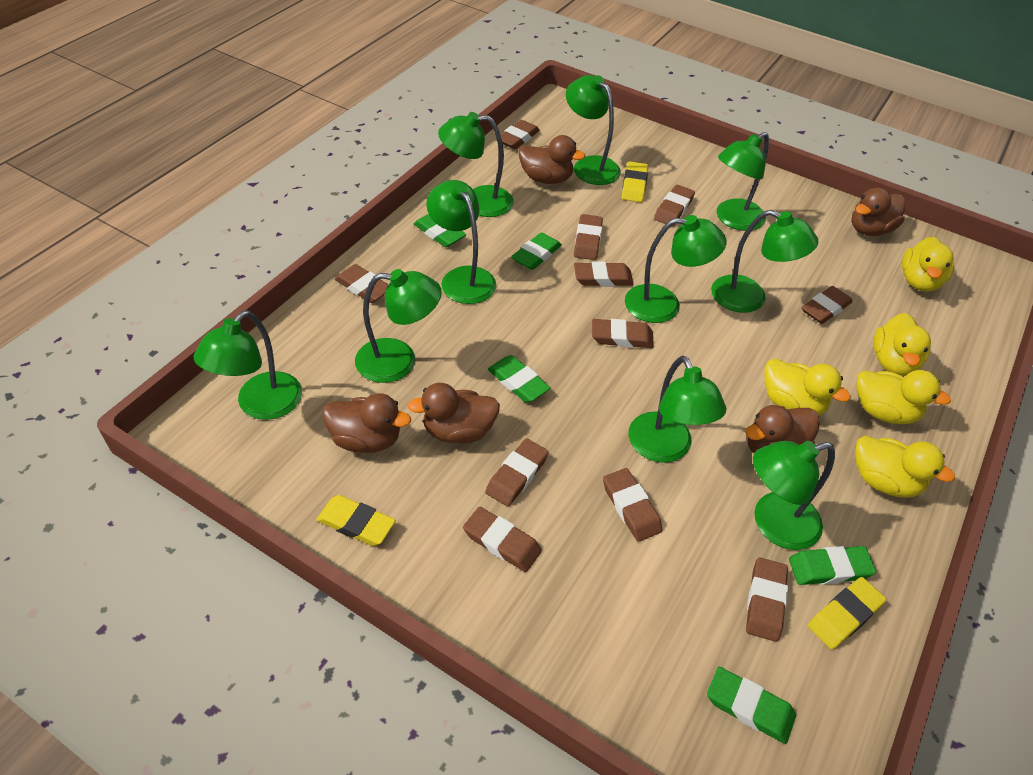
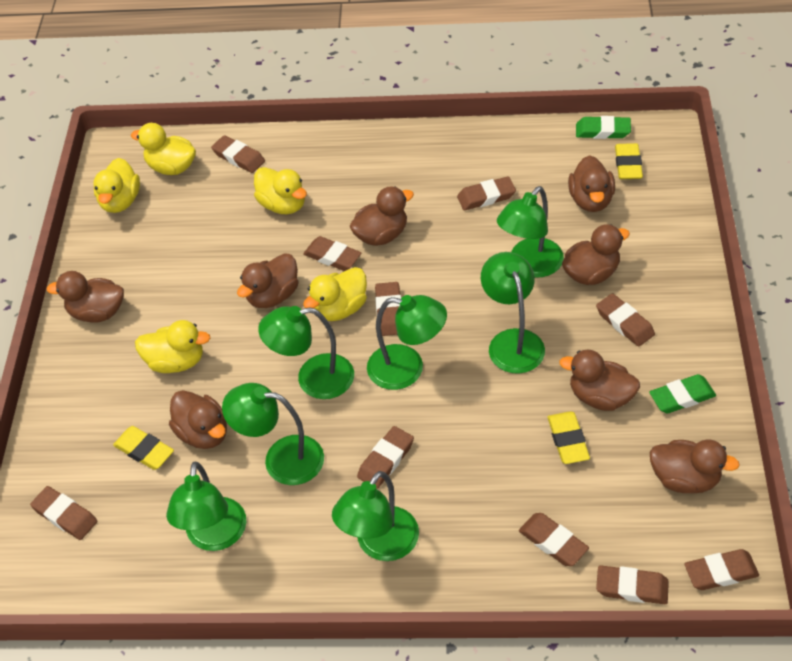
brown duck: [322,393,411,453] [407,383,500,444] [519,135,585,184] [745,405,820,453] [851,187,905,236] = 5 -> [46,271,124,323] [169,390,227,449] [237,253,299,308] [350,186,414,246] [559,350,640,411] [562,224,630,285] [568,155,615,212] [650,439,740,493] = 8
brown eraser: [335,264,389,303] [463,507,542,572] [485,438,549,507] [496,120,540,149] [574,214,603,260] [574,261,633,287] [592,319,654,348] [603,468,662,542] [654,185,695,226] [746,557,788,642] [801,286,853,324] = 11 -> [30,486,98,540] [211,135,265,173] [303,236,361,271] [357,426,414,489] [375,282,401,336] [457,176,516,210] [519,513,589,566] [596,293,655,347] [596,565,669,604] [685,549,759,590] = 10
green eraser: [414,214,466,247] [488,355,551,403] [511,232,562,270] [707,667,796,744] [789,546,876,585] = 5 -> [576,116,631,139] [649,374,716,414] = 2
green lamp: [194,310,302,420] [355,269,442,383] [426,180,496,304] [438,112,514,217] [566,75,621,185] [625,215,727,323] [629,355,726,463] [711,210,819,313] [717,132,769,231] [753,441,835,550] = 10 -> [166,462,246,551] [222,383,324,485] [258,306,354,399] [332,471,419,561] [367,295,447,390] [481,252,545,374] [497,186,564,278] = 7

